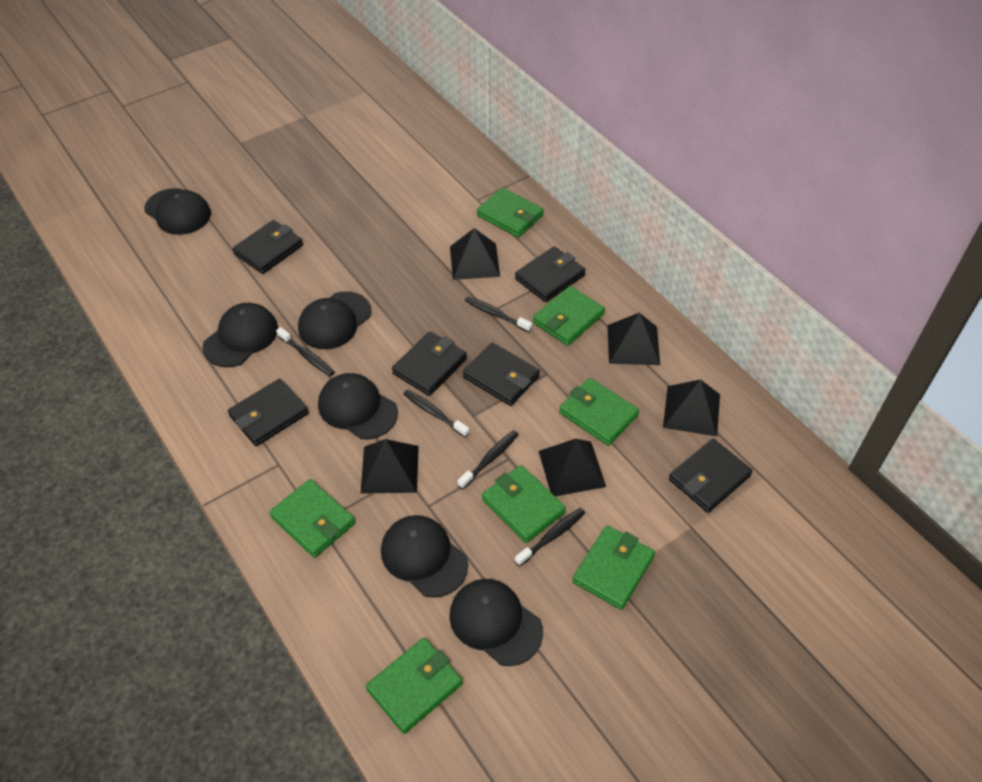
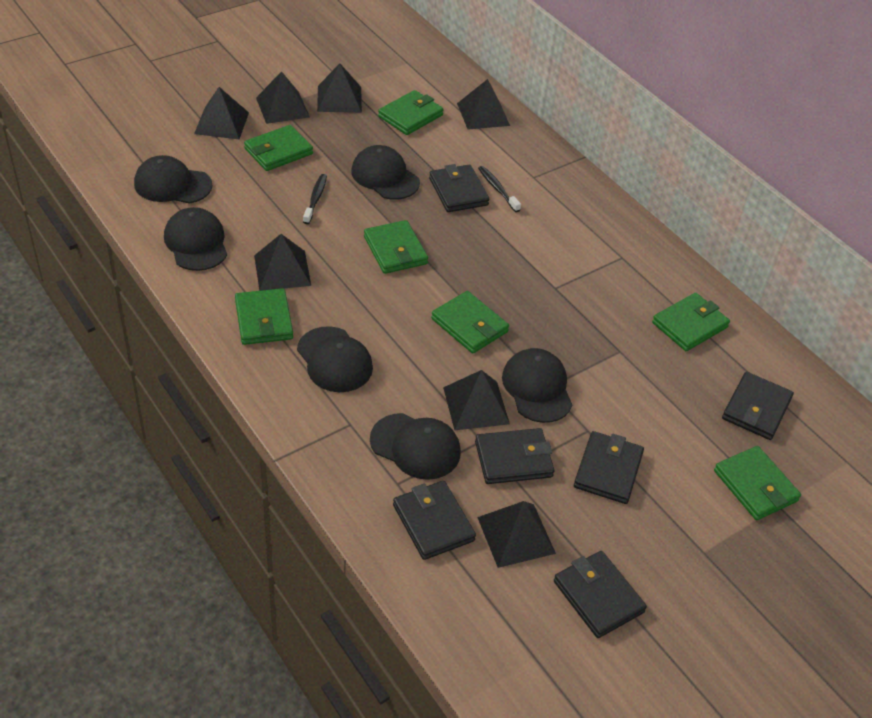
black pyramid: [361,439,419,493] [450,228,500,280] [539,439,606,496] [607,313,660,365] [663,379,720,436] = 5 -> [194,87,249,139] [254,234,311,291] [256,71,310,124] [317,64,362,113] [443,370,510,430] [457,79,510,130] [477,501,556,568] = 7
black toothbrush: [276,327,335,376] [404,390,469,437] [458,430,519,489] [465,296,532,332] [515,508,585,567] = 5 -> [303,174,327,224] [478,166,521,212] = 2

